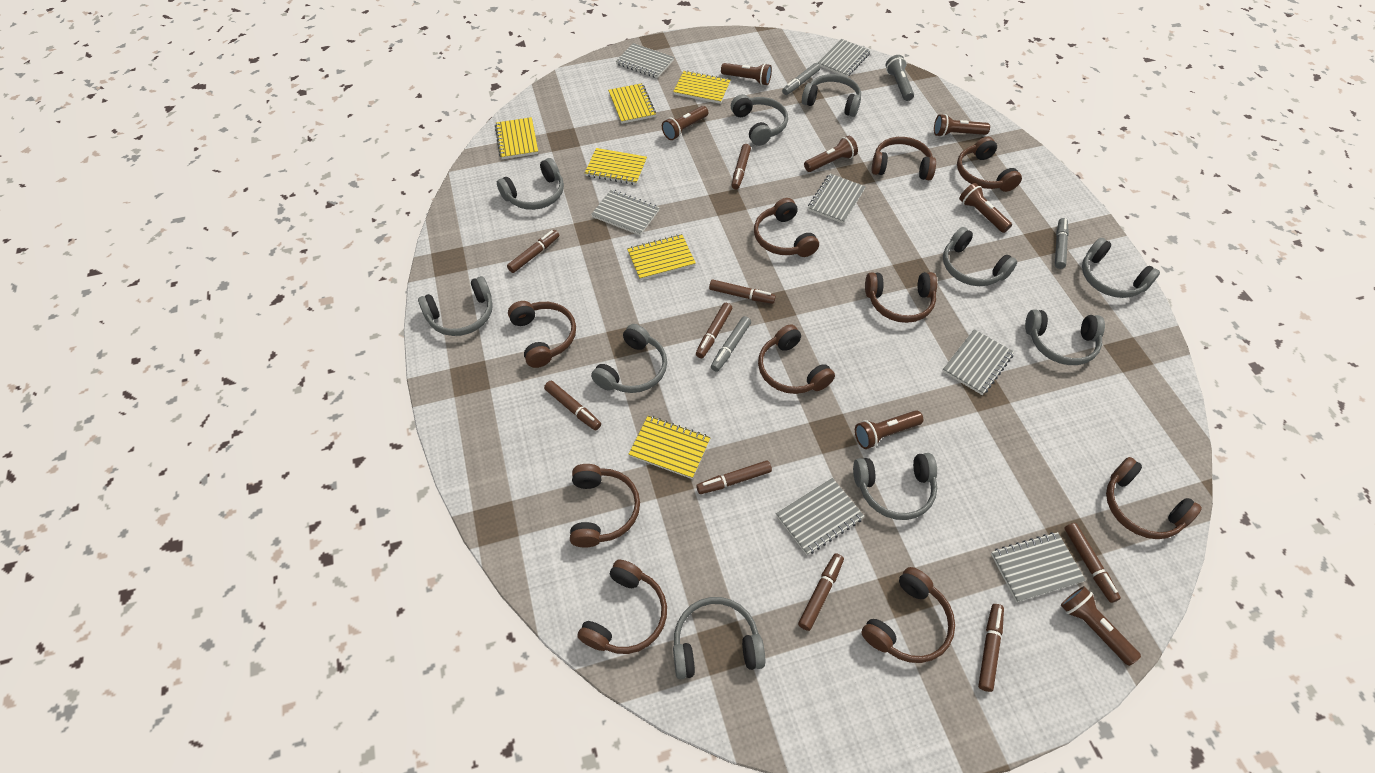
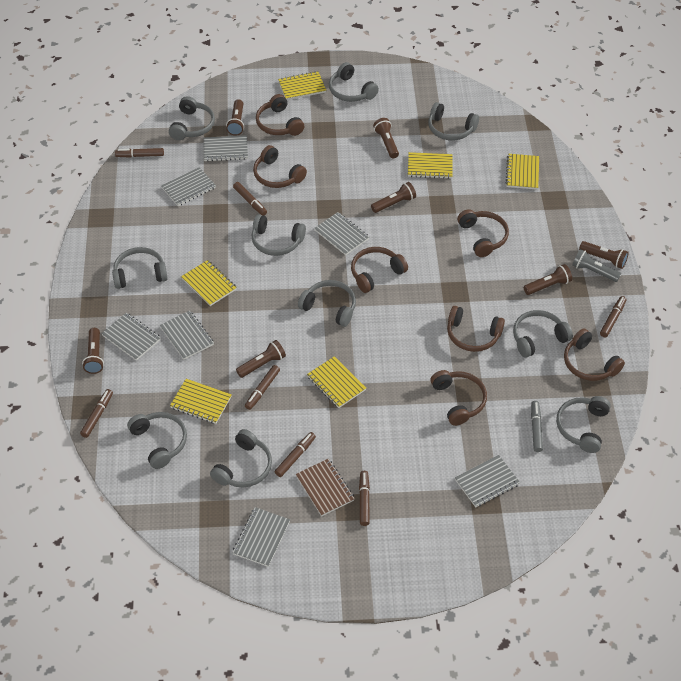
brown headphones: [508,301,576,368] [570,464,640,548] [577,559,667,654] [754,198,819,257] [758,324,835,394] [861,567,955,663] [865,272,937,323] [872,137,936,180] [957,137,1022,192] [1106,457,1202,539] = 10 -> [253,145,307,188] [256,94,304,136] [351,247,408,293] [431,370,487,426] [447,306,505,352] [457,209,509,257] [564,328,625,381] = 7
brown marker: [507,230,559,273] [544,381,601,430] [696,303,732,358] [696,460,772,494] [709,280,776,304] [732,144,751,189] [798,553,844,631] [978,604,1004,692] [1064,523,1121,603] = 9 -> [80,389,113,438] [115,148,164,158] [233,182,267,216] [245,365,280,410] [275,432,316,477] [359,471,370,526] [600,296,627,337] = 7
brown notebook: none = 0 -> [296,458,355,516] = 1
grey marker: [711,316,751,372] [782,63,820,95] [1055,218,1069,269] = 3 -> [531,401,543,452] = 1

